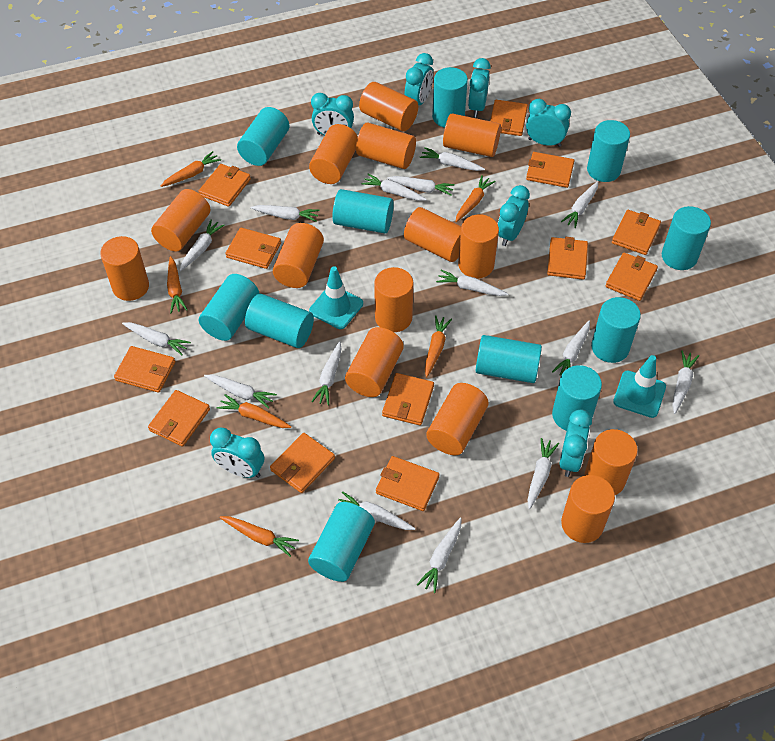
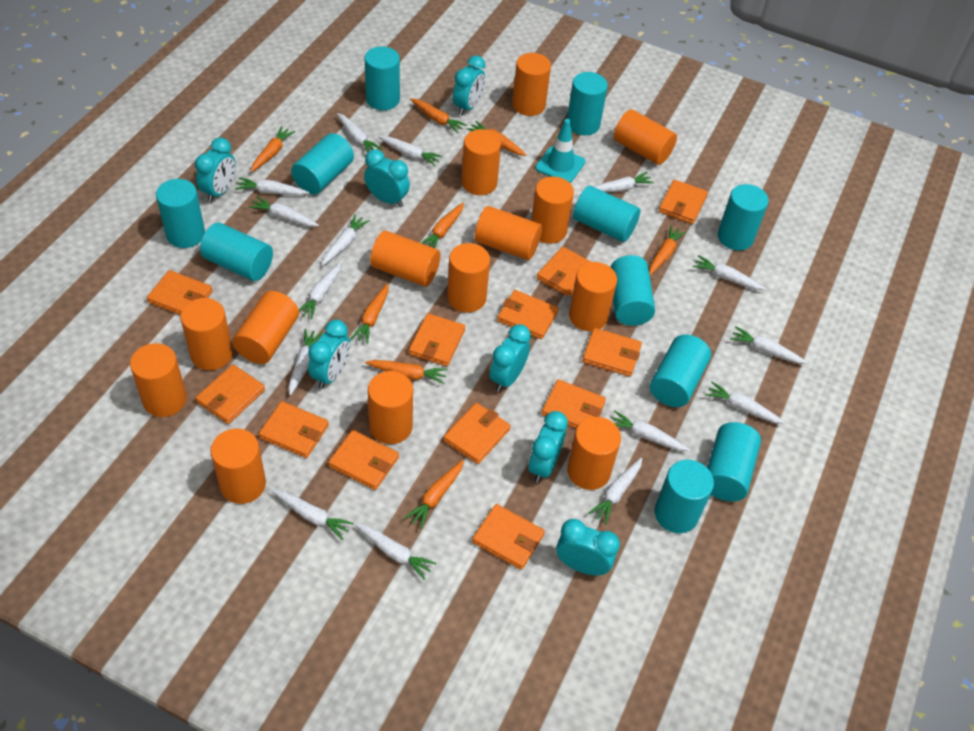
orange carrot: [161,151,221,187] [167,256,188,314] [217,394,291,428] [220,516,299,557] [425,315,452,377] [455,175,496,222] = 6 -> [251,126,295,172] [350,283,389,344] [365,360,448,384] [404,460,464,529] [410,98,467,133] [421,203,464,248] [467,121,527,156] [649,225,686,275] = 8
turquoise traffic cone: [309,266,363,329] [613,355,666,418] = 2 -> [536,119,585,183] = 1

